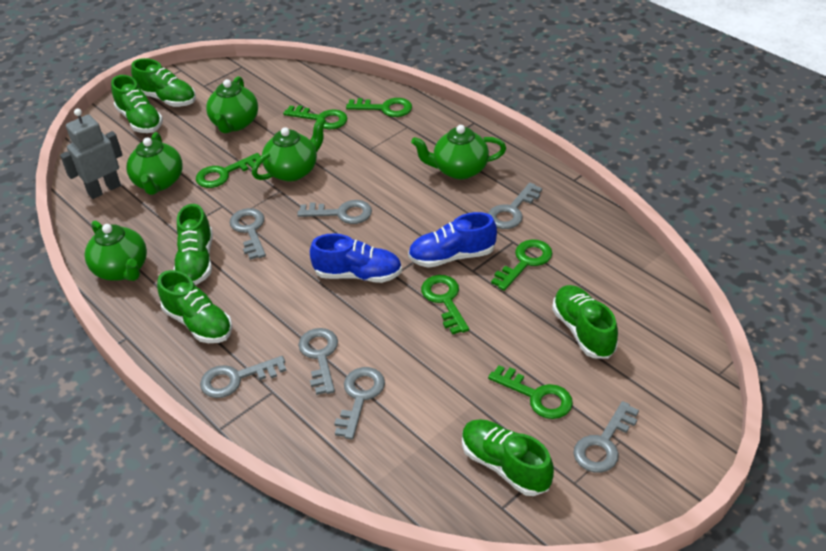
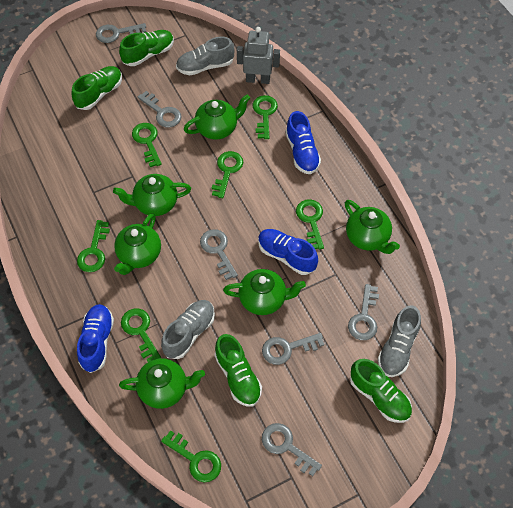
blue shoe: [310,233,402,283] [408,212,497,268] = 2 -> [77,304,114,373] [258,229,318,275] [285,111,321,174] = 3
green key: [196,153,260,188] [283,105,347,129] [346,98,412,117] [421,275,469,335] [488,365,573,419] [491,239,552,291] = 6 -> [77,220,110,272] [121,308,161,362] [132,123,162,167] [161,430,221,482] [212,151,243,198] [253,95,278,139] [296,199,324,250] = 7
green shoe: [111,75,163,133] [131,58,196,107] [157,270,232,343] [173,204,213,285] [462,419,554,496] [552,285,618,359] = 6 -> [71,66,122,110] [119,30,174,66] [215,334,262,407] [350,359,412,423] = 4
green teapot: [85,220,147,281] [126,132,183,195] [206,76,258,133] [252,117,326,181] [411,125,506,179] = 5 -> [113,174,191,216] [114,213,161,275] [119,358,205,409] [183,95,250,140] [223,269,306,315] [345,200,400,254] = 6
grey key: [200,356,287,398] [230,208,266,260] [297,200,372,224] [298,328,338,395] [334,367,385,439] [488,183,542,229] [573,401,639,473] = 7 -> [96,23,146,43] [138,91,181,127] [200,229,238,280] [262,333,324,365] [262,423,322,476] [348,284,379,340] = 6
grey shoe: none = 0 -> [161,300,215,359] [176,37,235,75] [378,305,421,377] = 3

